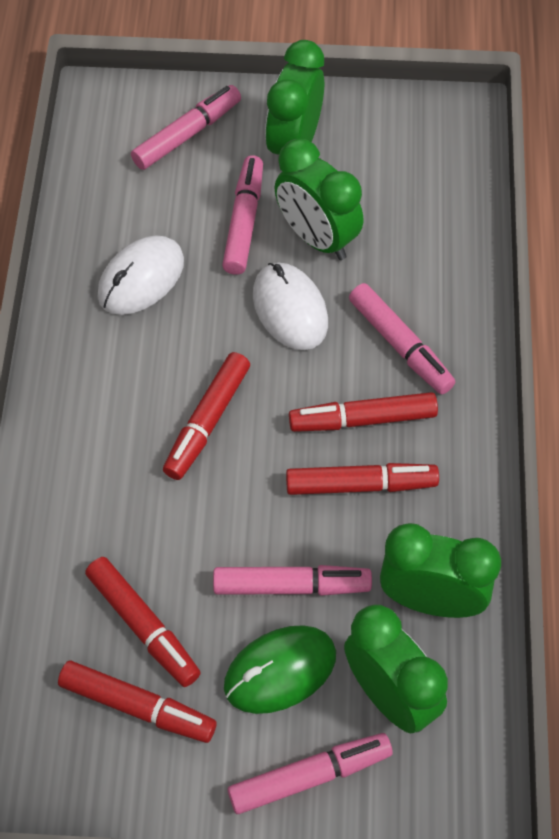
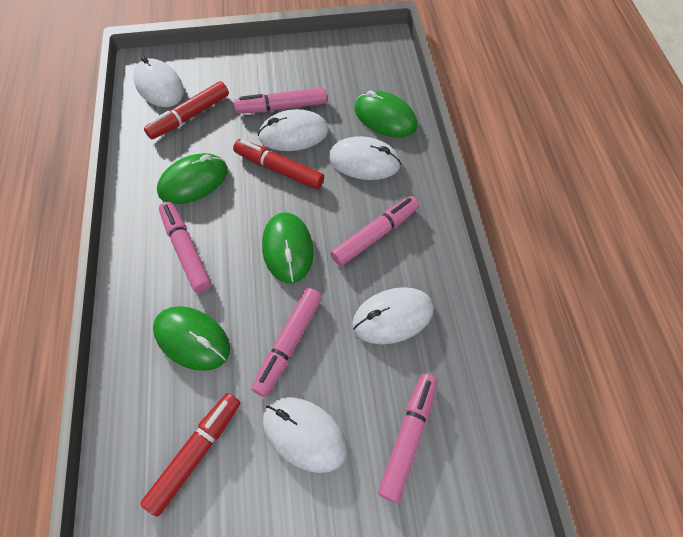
green clock: [265,40,324,155] [275,139,363,260] [344,605,448,734] [380,523,501,618] = 4 -> none = 0
green mouse: [224,625,336,714] = 1 -> [153,306,230,371] [157,153,228,204] [262,213,314,283] [355,90,417,138] = 4
red marker: [58,661,217,743] [85,557,201,687] [163,352,250,480] [286,463,439,495] [289,392,438,432] = 5 -> [140,393,240,517] [144,81,229,139] [233,139,324,189] = 3
white mouse: [97,235,184,315] [253,263,328,350] = 2 -> [133,56,184,107] [258,109,328,151] [263,397,347,473] [329,136,401,180] [352,287,434,344] = 5

